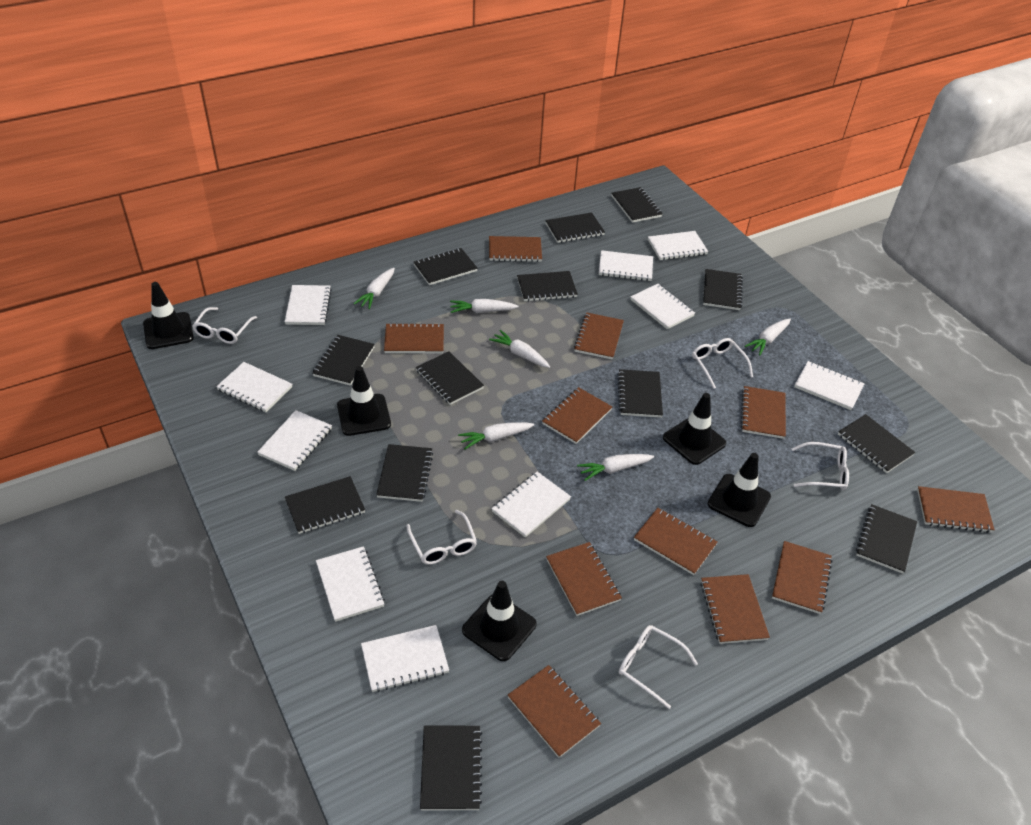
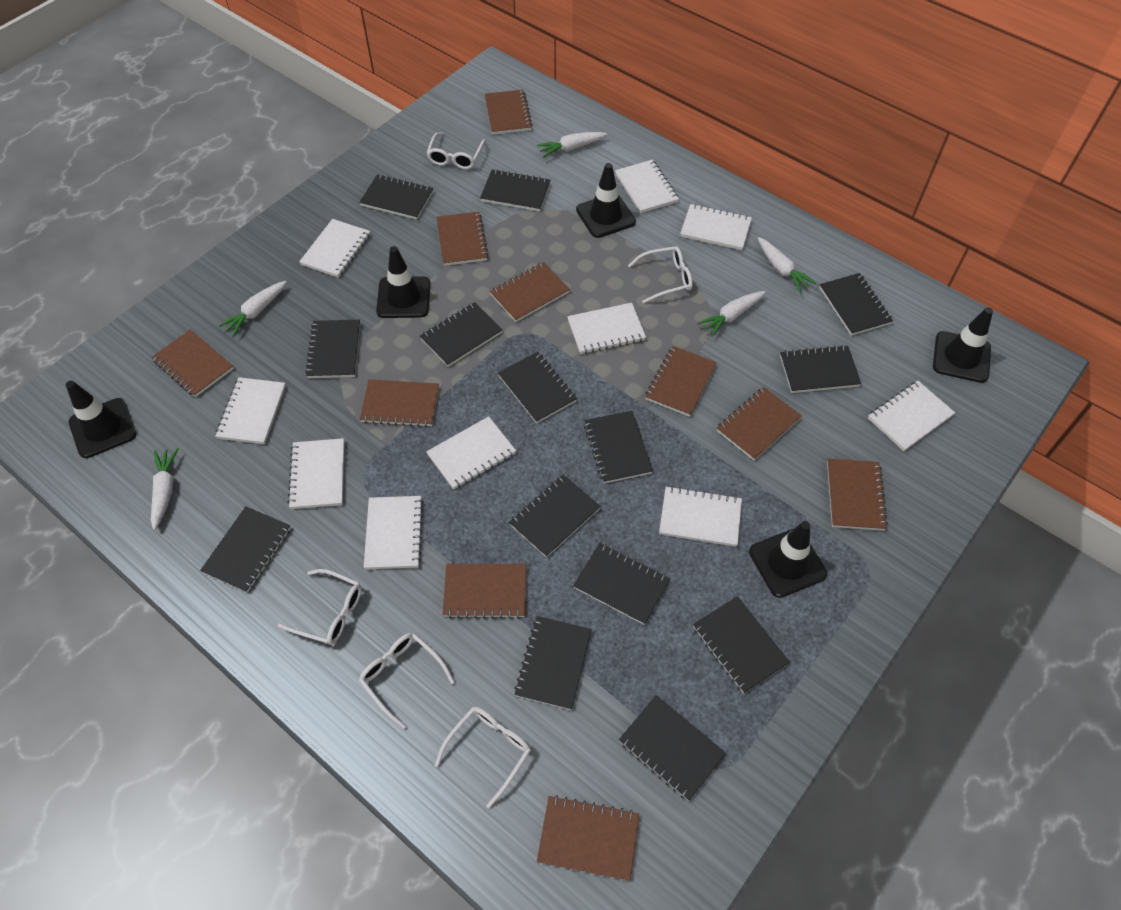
black notebook: [285,476,365,534] [312,335,375,386] [376,444,433,502] [414,248,478,285] [416,351,484,405] [420,726,482,810] [517,271,578,302] [545,213,605,243] [611,187,662,223] [617,369,663,418] [703,269,743,310] [838,414,915,473] [856,504,917,574] = 13 -> [200,506,291,593] [305,320,360,378] [359,174,433,220] [420,302,503,367] [480,169,550,211] [498,352,577,424] [509,475,601,558] [514,616,592,710] [573,543,670,625] [584,411,653,484] [619,695,726,801] [693,596,790,694] [780,345,861,393] [819,273,893,336] = 14
brown notebook: [384,323,444,354] [489,236,542,262] [508,665,601,758] [542,387,612,444] [546,542,622,616] [574,312,624,360] [634,508,718,575] [700,574,770,644] [741,386,786,439] [772,541,833,614] [917,486,995,533] = 11 -> [152,329,234,397] [360,379,439,427] [436,212,489,266] [443,564,526,619] [485,90,532,134] [490,262,570,322] [537,795,639,881] [645,346,717,417] [717,387,802,460] [827,459,888,531] = 10
white carrot: [354,268,395,309] [450,299,518,313] [458,422,534,449] [489,330,550,368] [577,454,654,481] [745,319,791,355] = 6 -> [151,448,178,530] [219,281,287,337] [537,132,607,157] [697,291,766,337] [758,237,816,292] = 5

